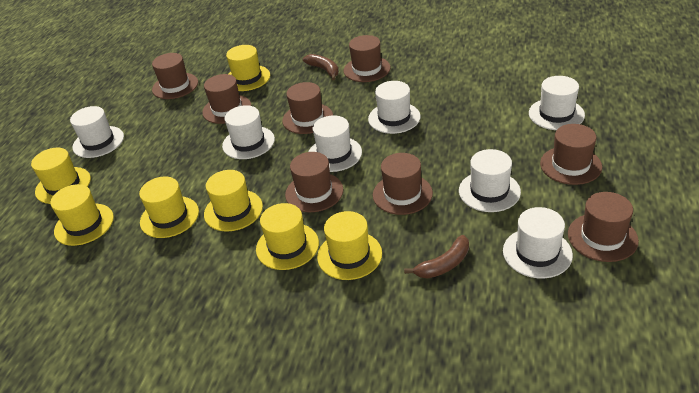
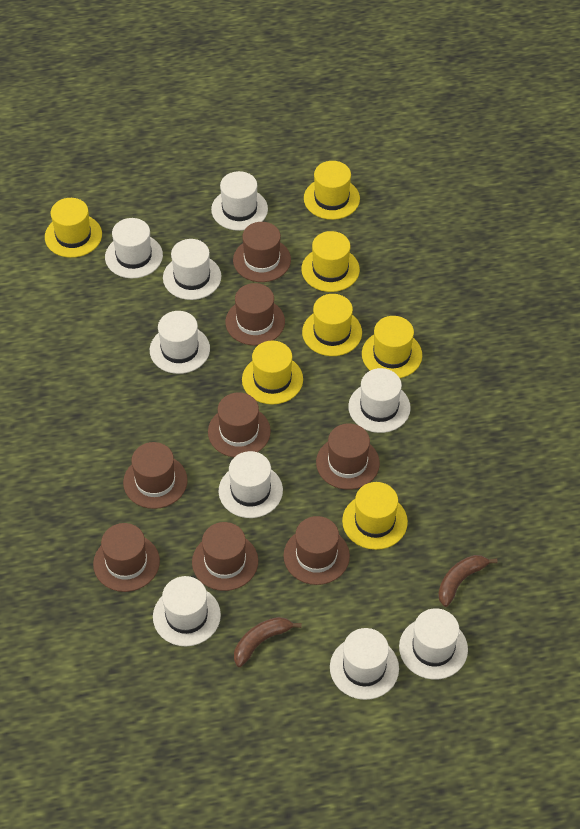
white hat: [70,106,124,158] [222,105,275,159] [308,115,362,172] [368,81,421,134] [459,149,521,212] [503,207,573,278] [529,76,585,130] = 7 -> [105,218,163,278] [150,311,210,374] [153,576,221,646] [163,239,221,300] [211,171,268,231] [219,451,283,518] [330,628,399,700] [348,368,411,433] [399,608,468,680] = 9

